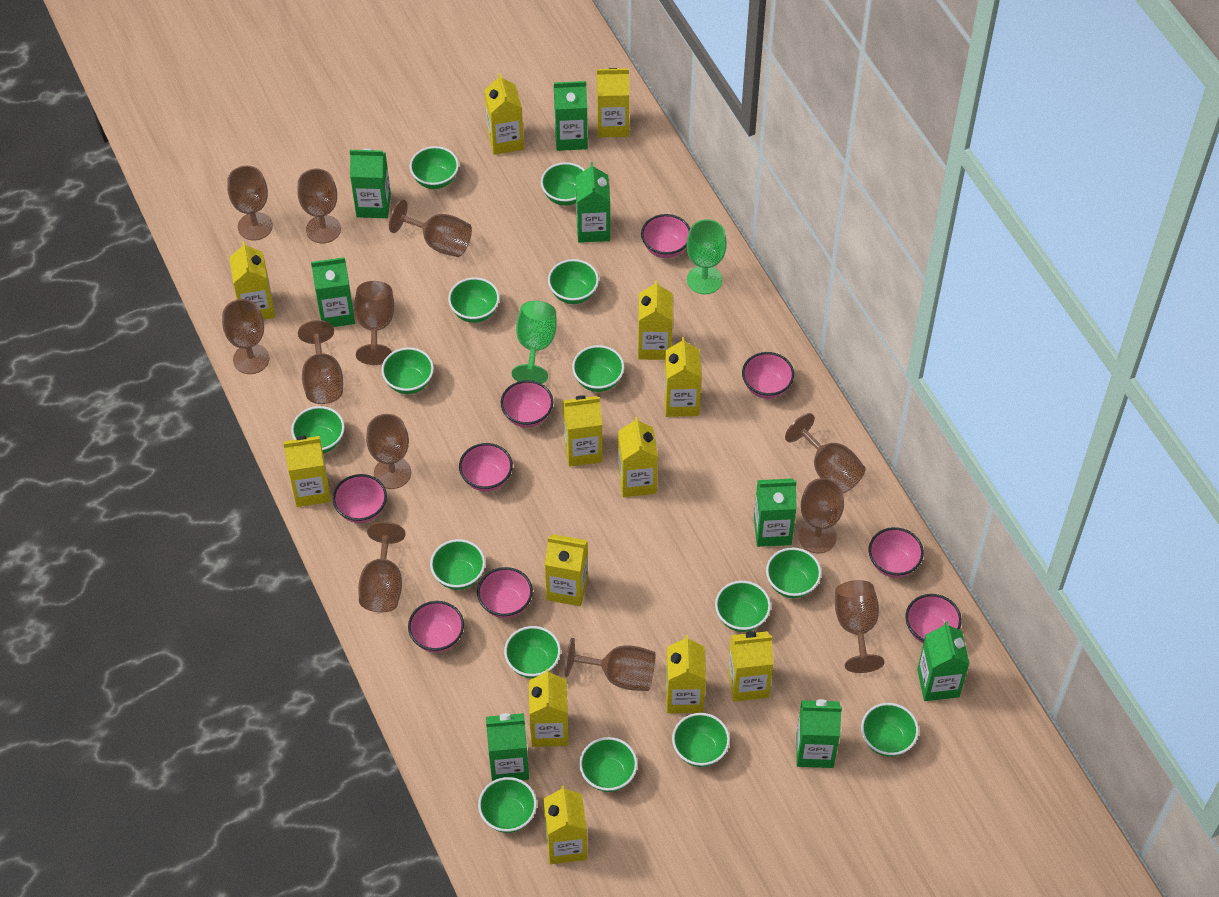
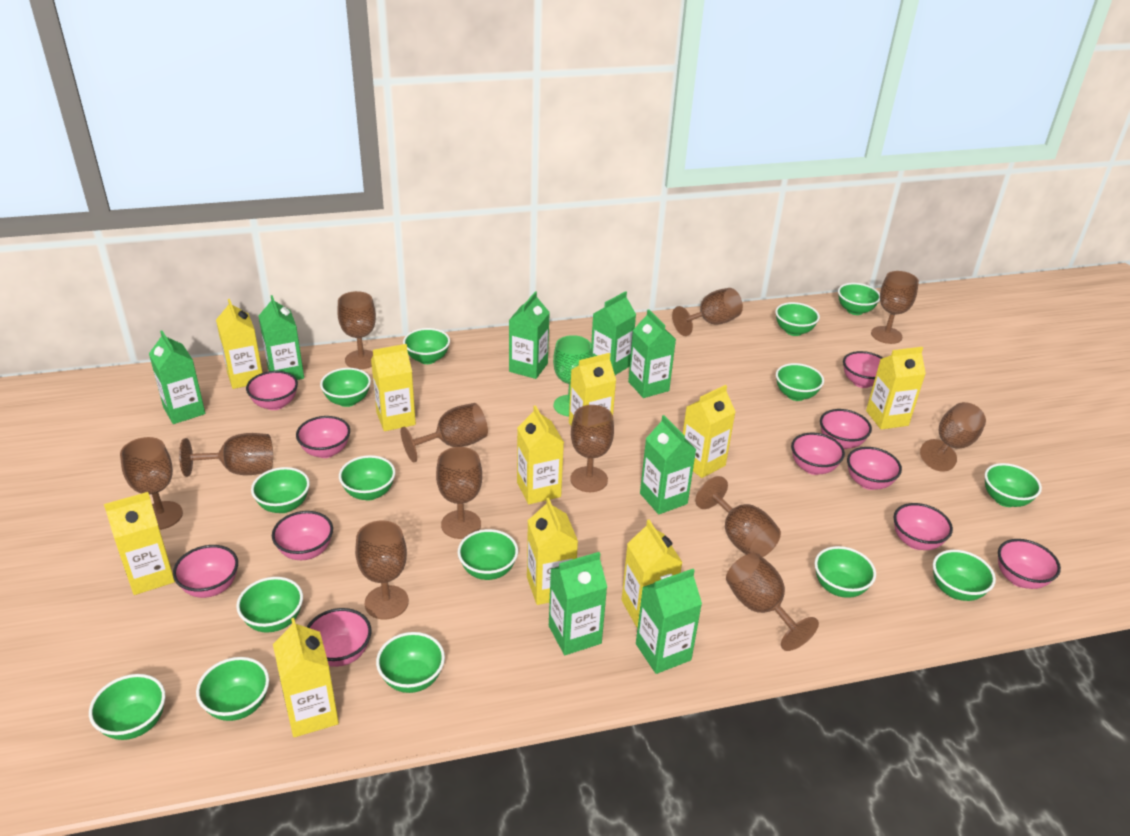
green goblet: [512,301,557,384] [686,219,727,294] = 2 -> [553,335,593,417] = 1
pink bowl: [333,474,387,523] [408,601,464,653] [459,443,513,492] [477,567,533,618] [500,380,553,428] [641,214,690,258] [742,352,794,399] [869,527,924,578] [905,594,962,643] = 9 -> [173,545,238,598] [246,371,298,410] [272,511,333,560] [296,416,350,458] [307,608,371,667] [791,433,845,475] [820,409,872,449] [843,351,883,388] [847,447,902,490] [894,503,953,550] [998,539,1061,589] = 11
yellow carton: [229,241,275,320] [284,436,331,507] [484,73,524,155] [529,669,568,747] [543,786,587,864] [545,534,588,606] [563,395,602,467] [597,68,629,137] [618,417,658,497] [638,280,673,360] [664,337,702,417] [666,635,706,713] [728,631,773,702] = 13 -> [104,492,175,595] [216,299,263,389] [273,618,339,737] [371,344,416,431] [517,405,564,504] [527,498,578,605] [569,353,616,425] [622,520,683,629] [683,385,735,478] [866,347,926,430] = 10

